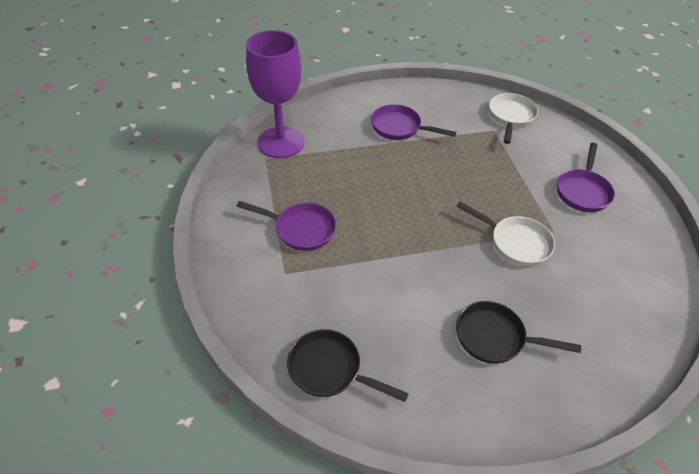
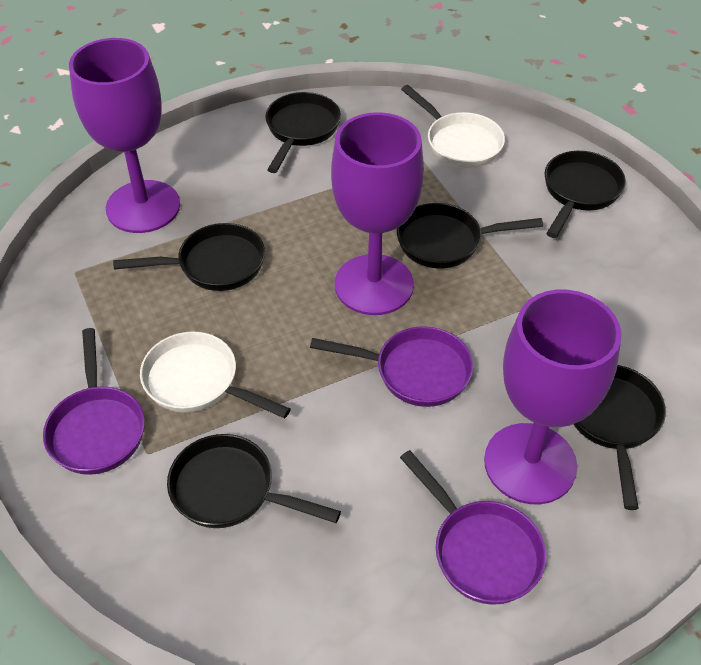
black pan: [287,329,409,402] [456,301,581,364] = 2 -> [113,223,265,291] [167,434,341,528] [265,92,341,173] [397,203,543,268] [544,151,626,238] [574,365,666,510] = 6
purple goblet: [246,30,305,158] = 1 -> [69,38,180,233] [331,112,424,315] [484,290,622,504] = 3

